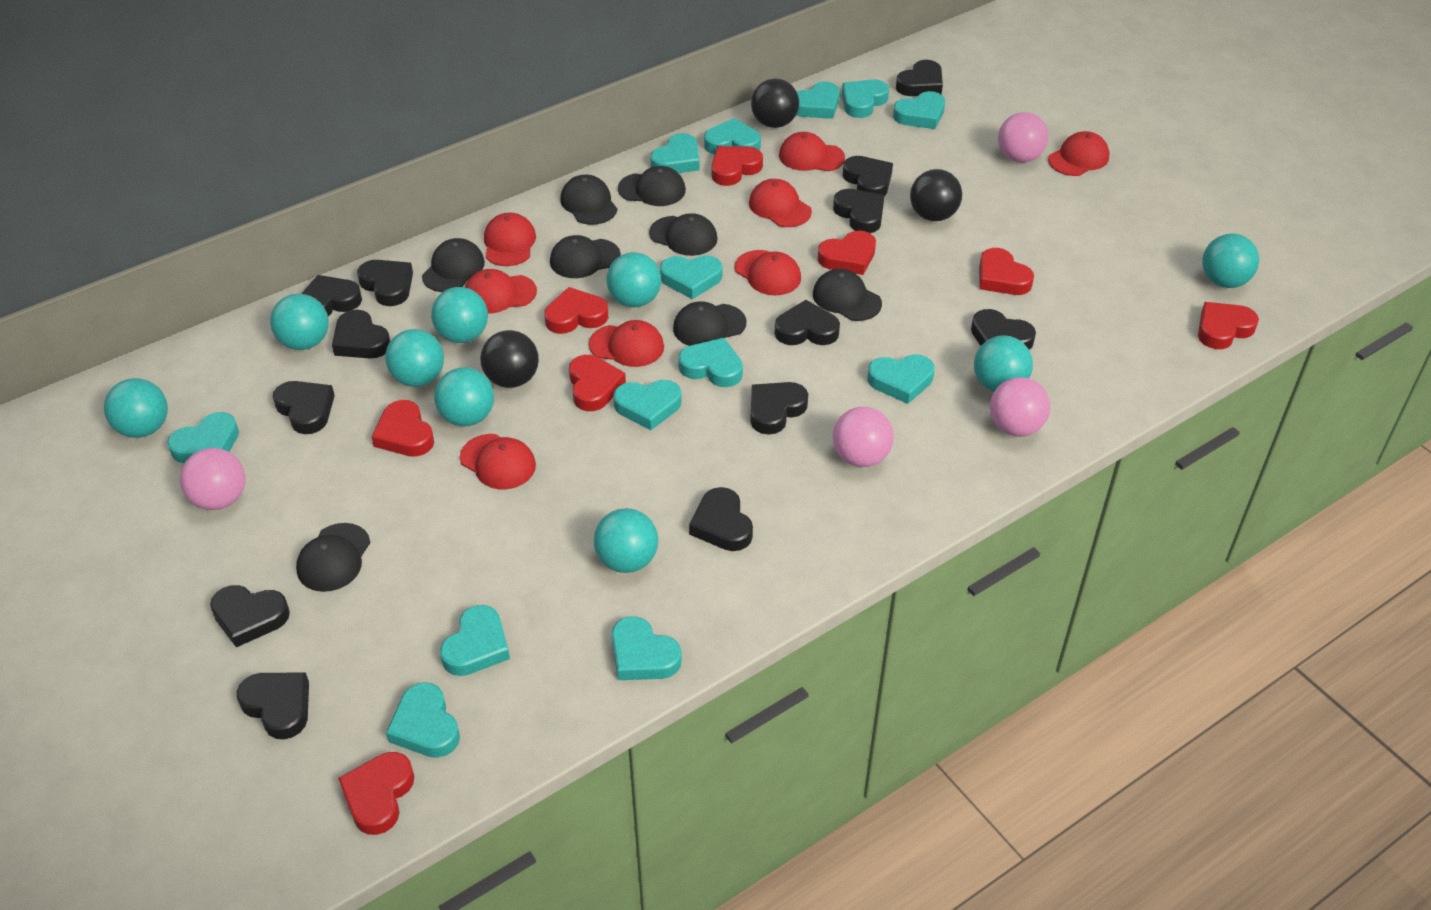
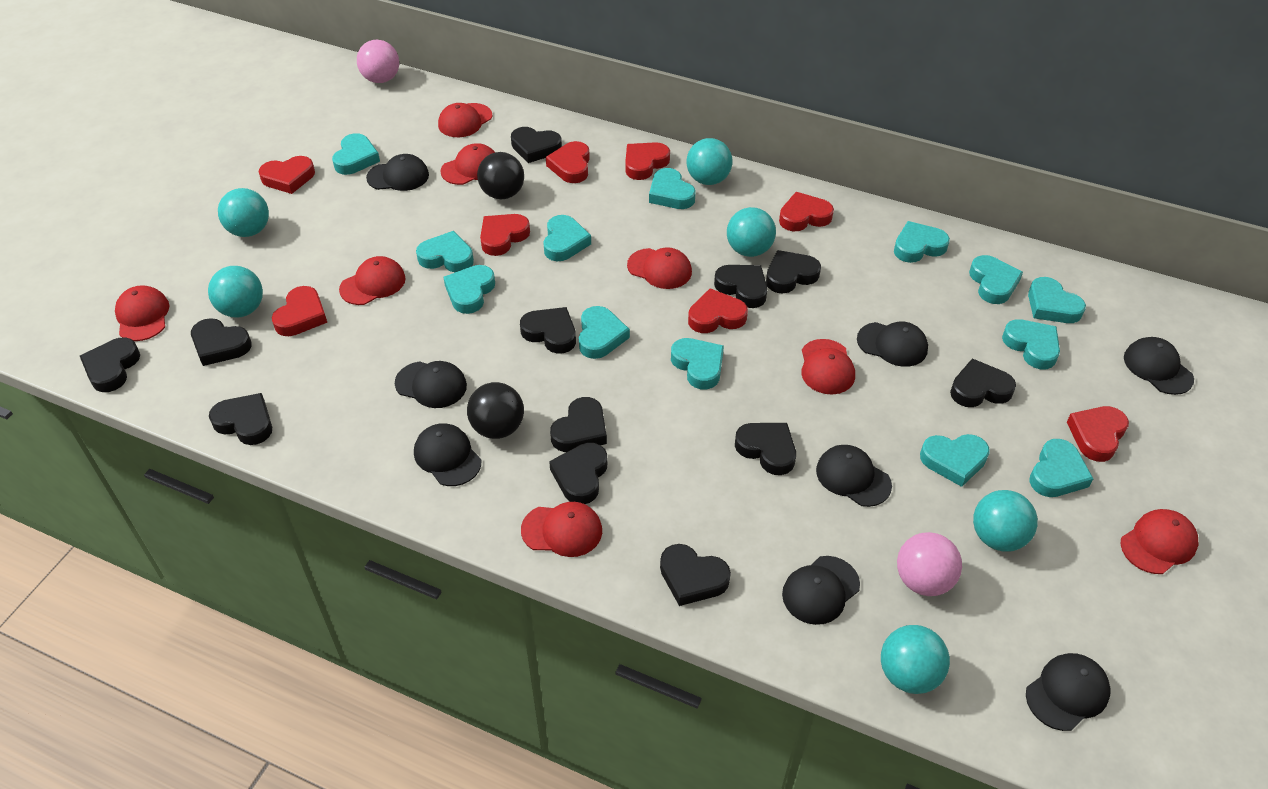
black ball: [480,330,539,388] [751,78,799,128] [910,169,962,221] = 3 -> [467,382,524,439] [477,152,524,199] = 2
black heart: [210,585,290,647] [237,672,309,739] [273,381,335,434] [301,275,362,316] [332,309,390,359] [357,260,413,306] [689,487,753,551] [751,382,808,435] [775,300,840,345] [833,189,884,233] [843,156,893,196] [896,60,943,96] [971,309,1036,350] = 13 -> [80,338,140,392] [191,318,252,366] [209,393,272,445] [511,127,562,163] [520,307,576,354] [549,443,607,504] [550,397,607,452] [660,544,731,606] [714,265,767,308] [735,423,796,475] [766,250,821,293] [950,358,1016,407] = 12
pink ball: [180,448,245,510] [833,407,894,467] [990,377,1051,437] [998,112,1048,163] = 4 -> [357,40,399,83] [897,532,962,596] = 2
turquoise ball: [104,378,168,438] [270,294,329,350] [385,329,444,387] [431,287,488,343] [434,367,494,426] [594,508,658,573] [607,252,661,308] [974,335,1033,392] [1202,234,1259,288] = 9 -> [208,266,263,318] [218,188,269,237] [686,138,733,185] [727,207,776,257] [881,625,950,694] [973,490,1038,551] = 6

